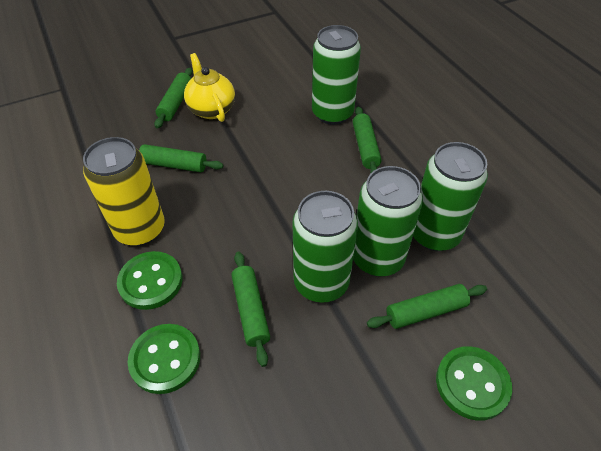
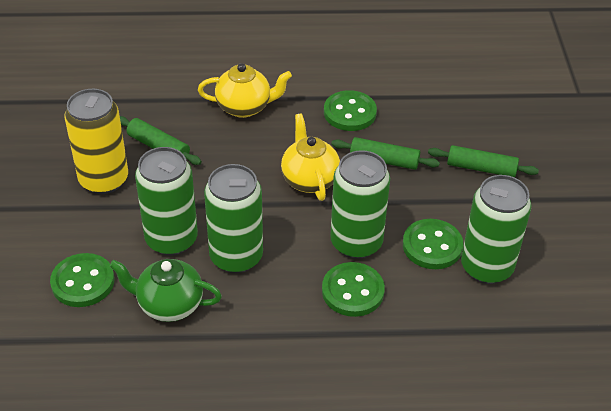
green button: [117,251,183,310] [128,324,200,394] [436,346,512,421] = 3 -> [50,253,114,307] [322,262,385,317] [324,90,377,131] [403,219,463,269] = 4
green rolling pin: [139,144,223,172] [154,68,192,128] [231,251,270,367] [353,107,382,174] [367,284,487,329] = 5 -> [120,116,202,165] [331,137,440,170] [428,145,539,177] = 3
green teapot: none = 0 -> [109,259,222,322] = 1
yellow teapot: [184,53,235,122] = 1 -> [198,63,292,118] [281,114,340,201] = 2

